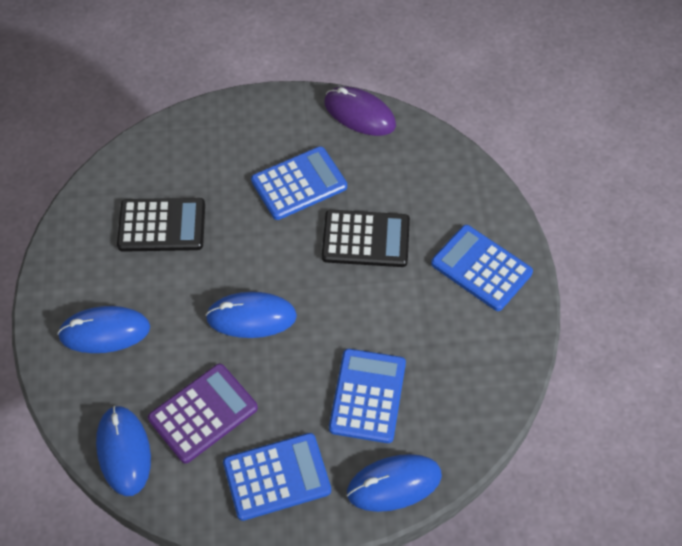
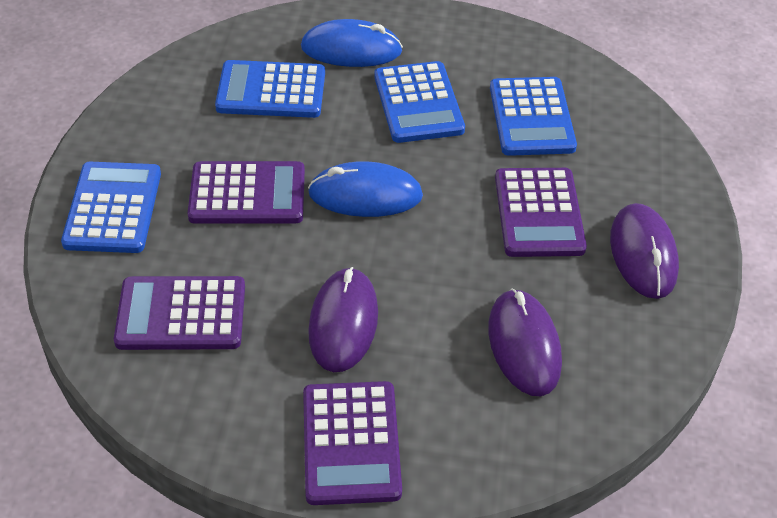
black calculator: [117,198,205,252] [322,210,410,267] = 2 -> none = 0
blue mouse: [57,306,150,353] [96,406,151,496] [206,292,297,338] [347,454,442,512] = 4 -> [301,19,403,67] [308,161,423,217] = 2
purple calculator: [148,364,258,464] = 1 -> [114,276,245,350] [188,161,305,224] [303,381,402,505] [495,168,587,257] = 4
purple mouse: [324,86,396,136] = 1 -> [308,267,378,372] [488,288,562,396] [610,203,679,299] = 3

